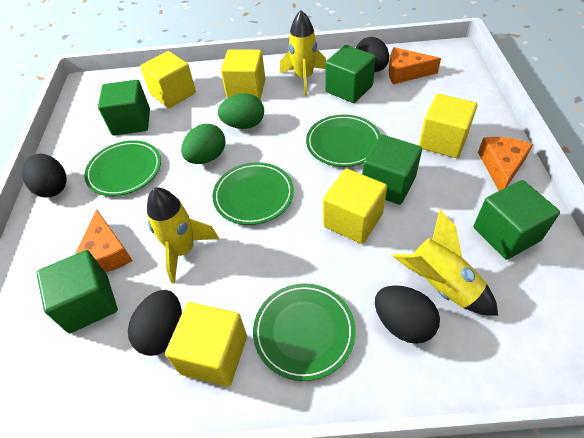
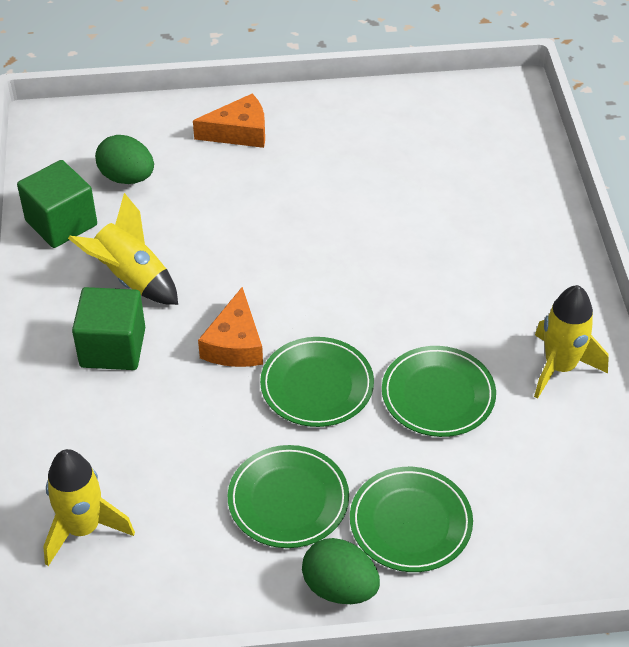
black egg: [22,154,67,197] [128,290,182,356] [356,37,389,72] [375,285,440,344] = 4 -> none = 0
green cube: [36,250,118,333] [98,80,150,135] [325,45,376,103] [362,135,422,205] [473,180,560,260] = 5 -> [17,160,97,248] [72,287,145,370] = 2
orange cheese: [75,209,133,272] [389,47,441,84] [478,137,533,191] = 3 -> [193,94,265,148] [198,287,263,367] = 2
yellow cube: [140,51,196,108] [165,302,247,387] [221,49,265,99] [323,168,387,244] [419,94,477,158] = 5 -> none = 0

